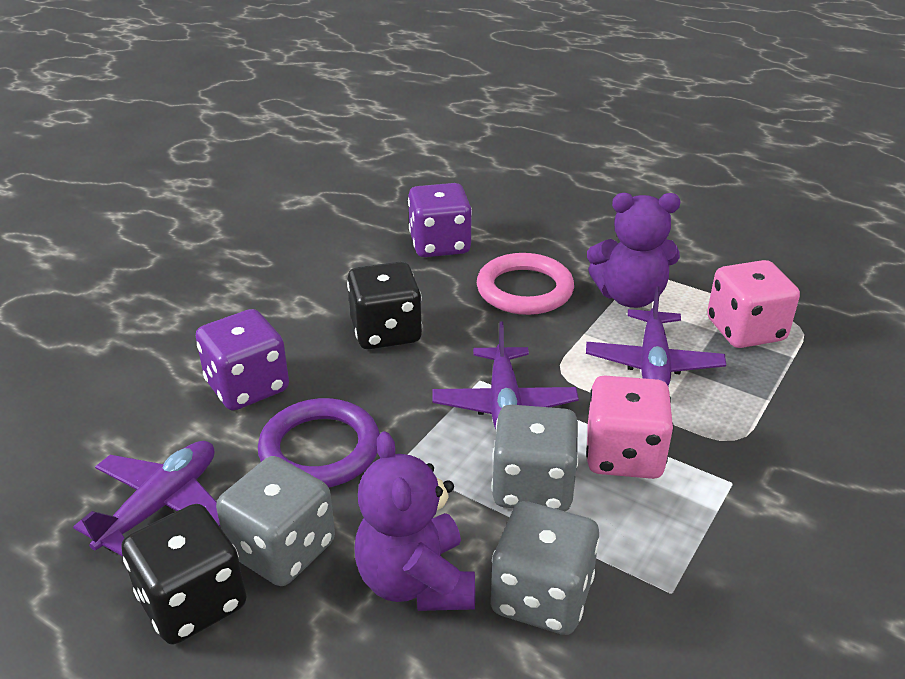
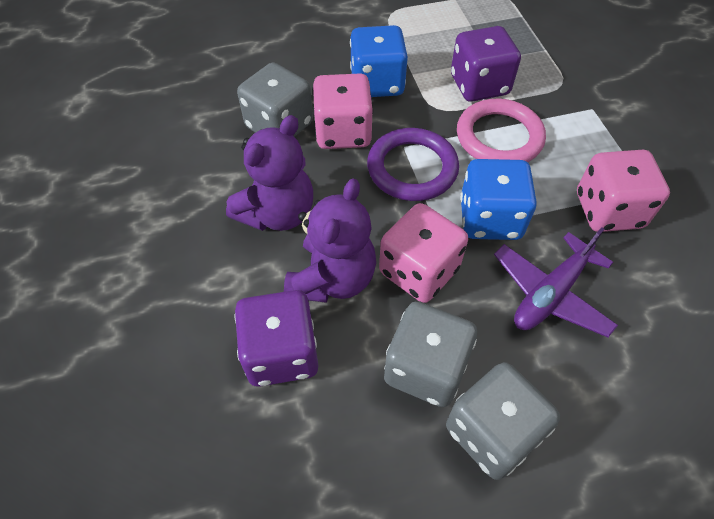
black dice: [121,504,247,644] [347,261,422,349] = 2 -> none = 0
blue dice: none = 0 -> [350,25,408,97] [460,159,537,240] = 2
pink dice: [586,376,674,479] [707,260,800,348] = 2 -> [312,73,373,149] [379,203,468,303] [577,150,670,232] = 3
purple plane: [73,441,220,557] [432,322,579,429] [586,286,726,386] = 3 -> [494,227,618,337] = 1

